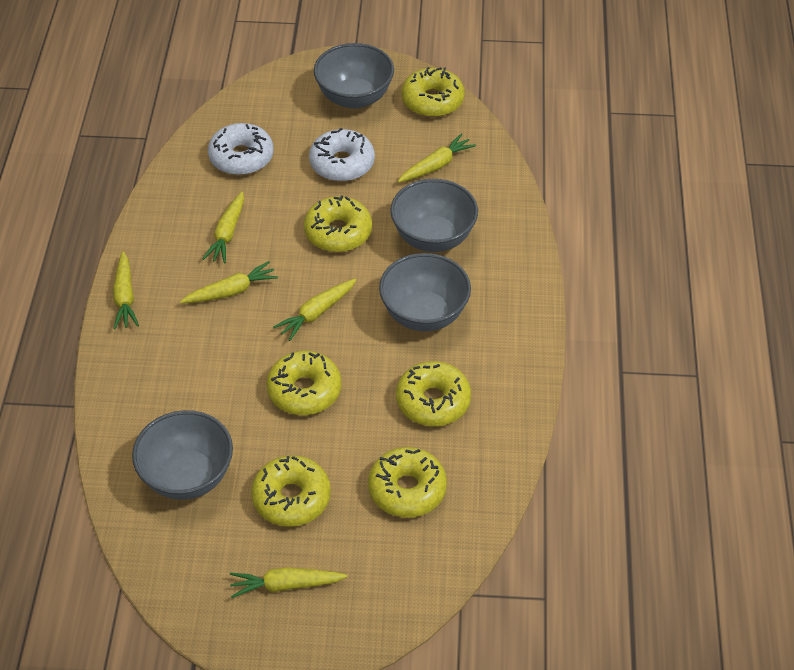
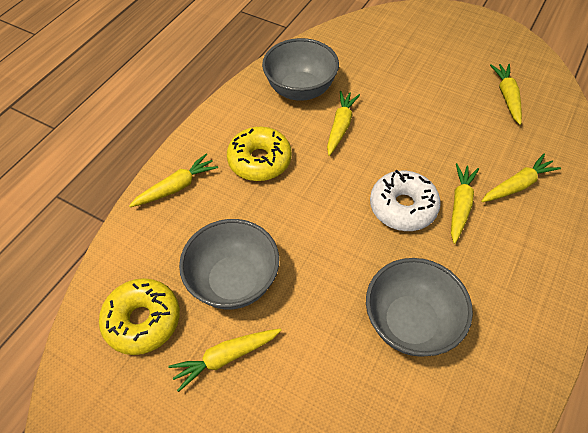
grey bowl: [132,410,233,500] [314,43,394,109] [379,253,471,331] [390,179,478,252] = 4 -> [179,219,279,309] [262,38,339,101] [366,258,473,357] = 3
white donut: [208,123,274,175] [309,128,375,181] = 2 -> [370,170,441,231] = 1
yellow donut: [251,455,331,527] [266,351,342,415] [304,195,372,252] [368,447,447,518] [396,361,471,426] [401,67,464,117] = 6 -> [99,278,180,355] [227,127,292,181] = 2

